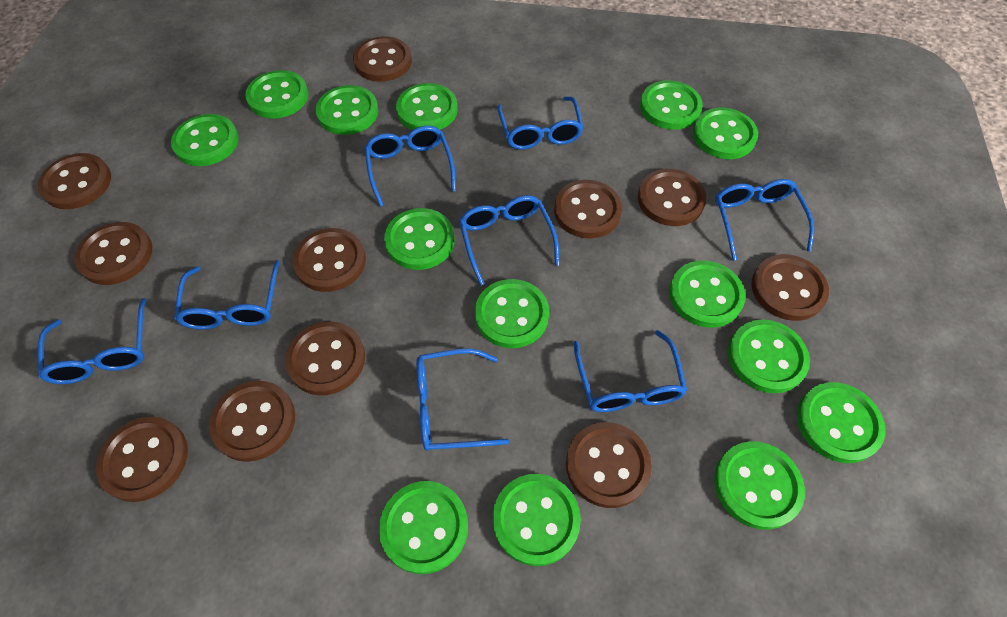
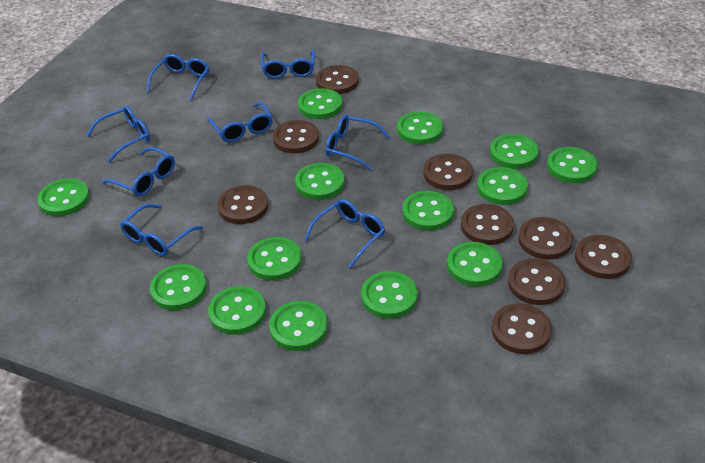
brown button: [38,153,111,209] [74,222,153,285] [96,417,188,502] [209,381,295,462] [285,321,365,395] [293,228,366,292] [353,36,412,82] [554,180,622,238] [566,422,652,508] [638,169,707,226] [751,254,829,321] = 11 -> [217,185,268,224] [272,120,319,153] [316,65,359,94] [424,154,473,190] [461,204,514,245] [491,303,552,354] [508,259,566,305] [518,217,573,260] [575,235,632,279] = 9

